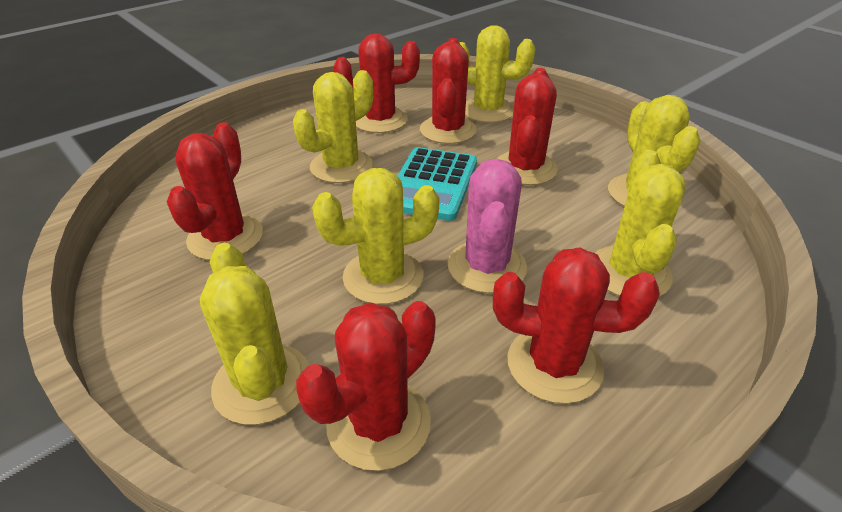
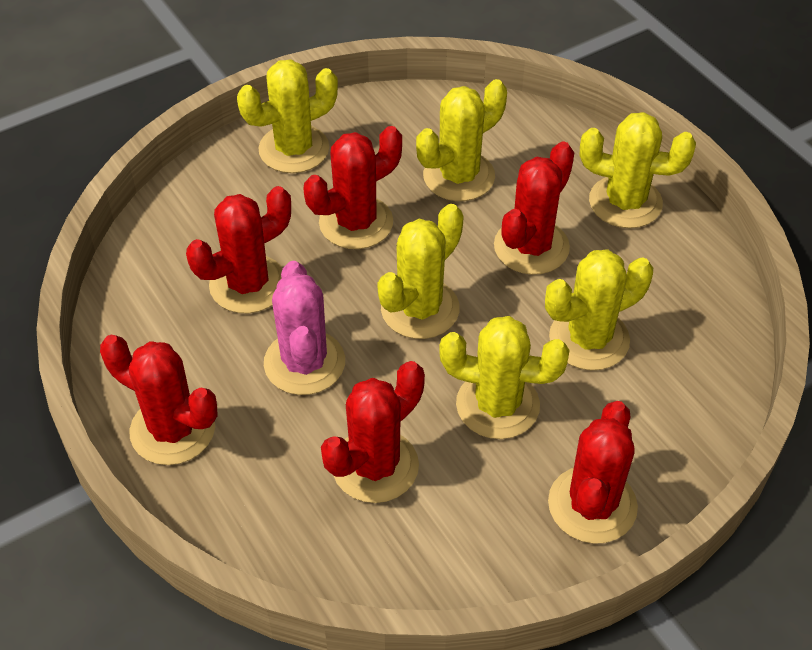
turquoise calculator: [398,147,477,221] = 1 -> none = 0

